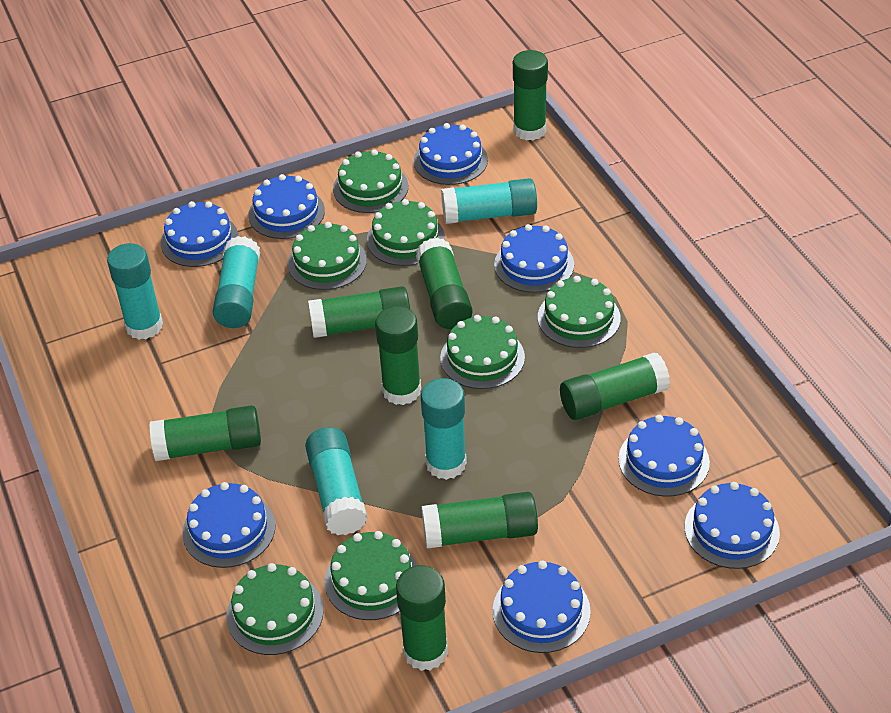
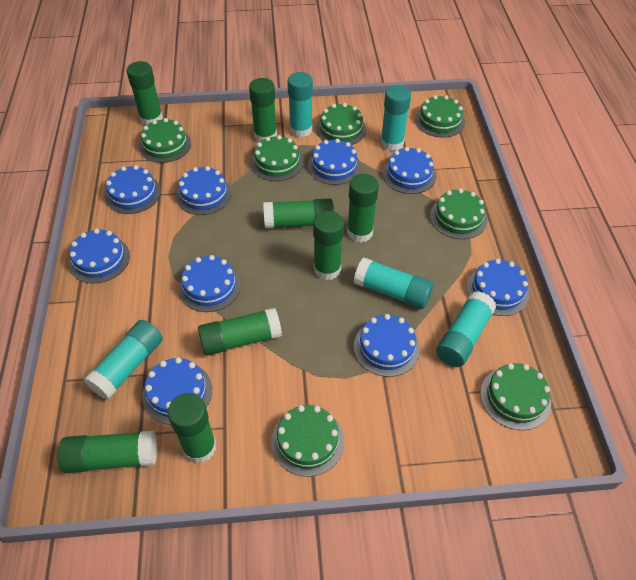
blue cake: [161,201,238,267] [182,482,275,568] [248,174,325,239] [414,123,488,185] [493,560,591,653] [494,224,574,293] [619,415,710,497] [685,482,780,569] = 8 -> [69,229,130,283] [105,165,161,214] [142,357,212,425] [176,166,232,215] [179,255,241,312] [308,139,361,185] [354,314,420,377] [383,147,437,194] [466,259,529,316] = 9

